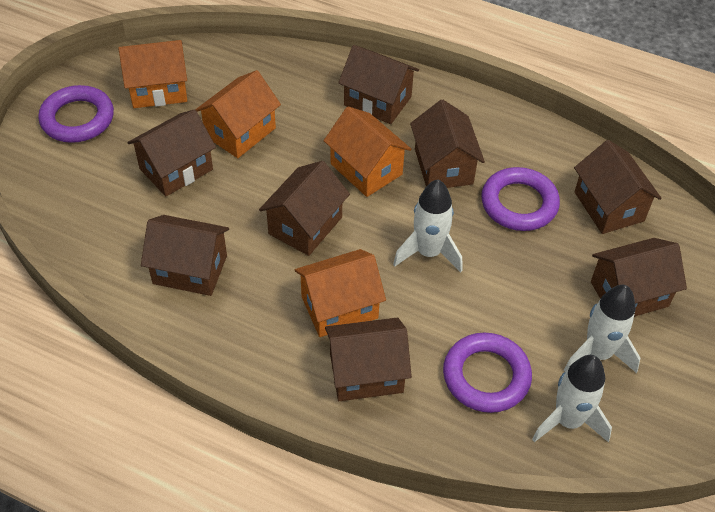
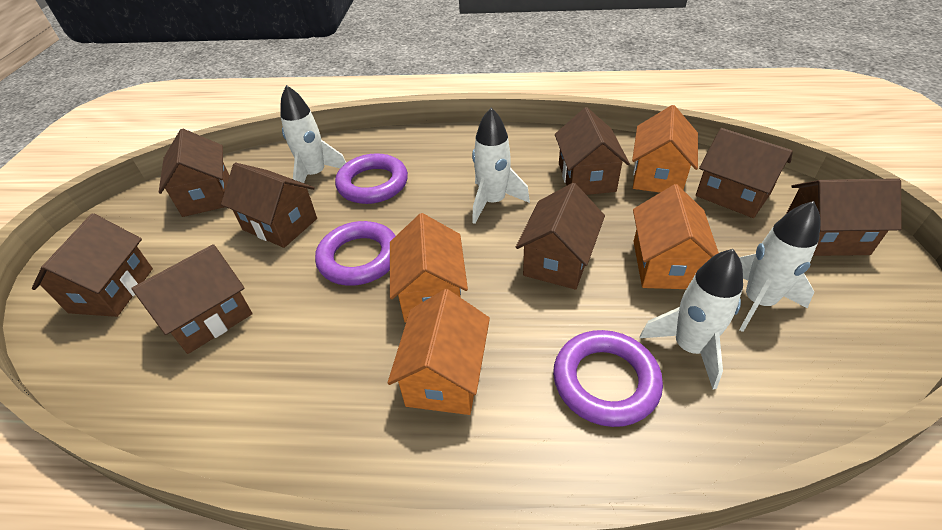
white rocket: [393,180,463,272] [532,355,612,442] [564,285,640,373] = 3 -> [280,85,346,183] [472,108,530,224] [640,249,743,390] [739,201,821,332] = 4

